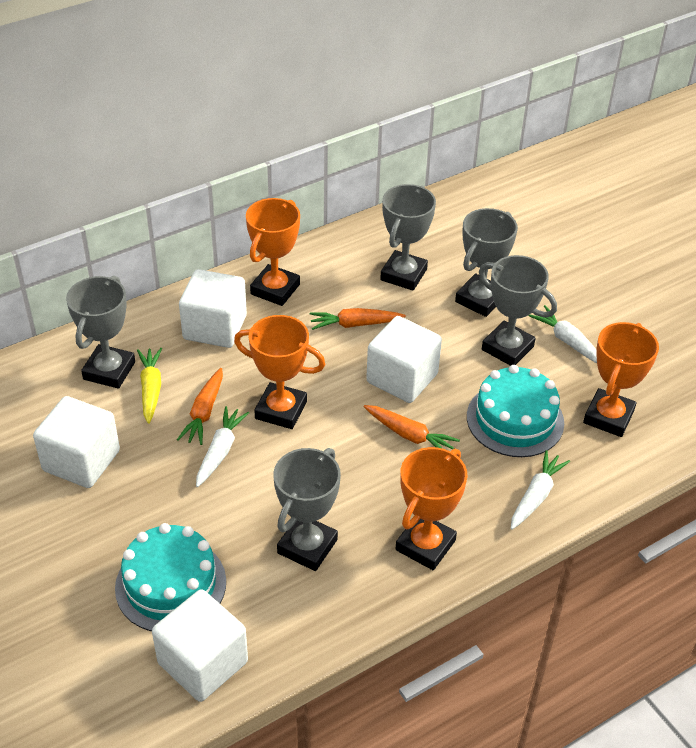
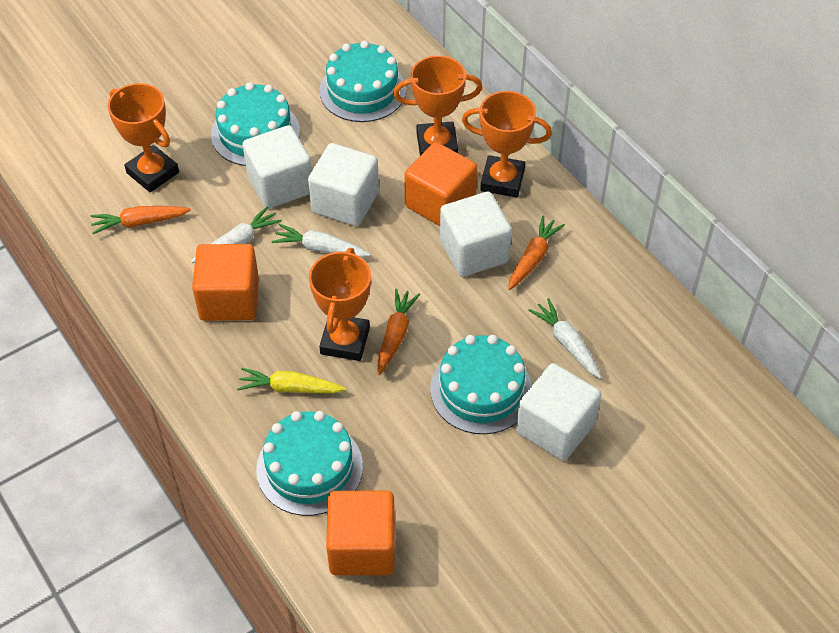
grey trophy: [66,276,135,389] [273,448,341,571] [380,184,436,291] [455,208,518,317] [479,255,557,366] = 5 -> none = 0
orange cube: none = 0 -> [192,244,259,321] [326,491,395,575] [404,142,478,226] = 3
turquoise cake: [115,523,226,631] [467,365,564,457] = 2 -> [211,82,300,166] [256,411,363,516] [320,41,406,122] [430,335,532,434] = 4

